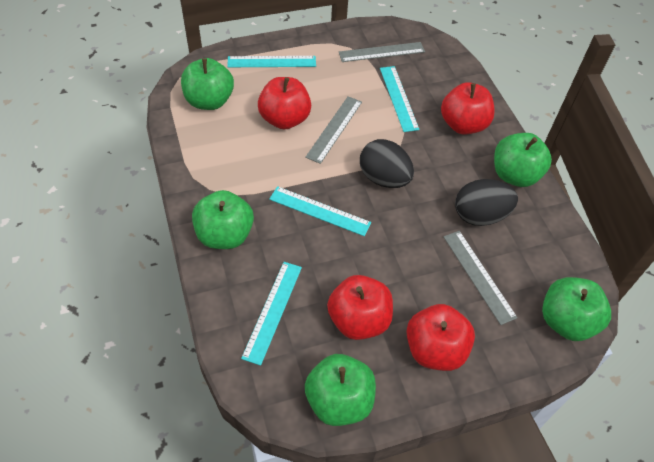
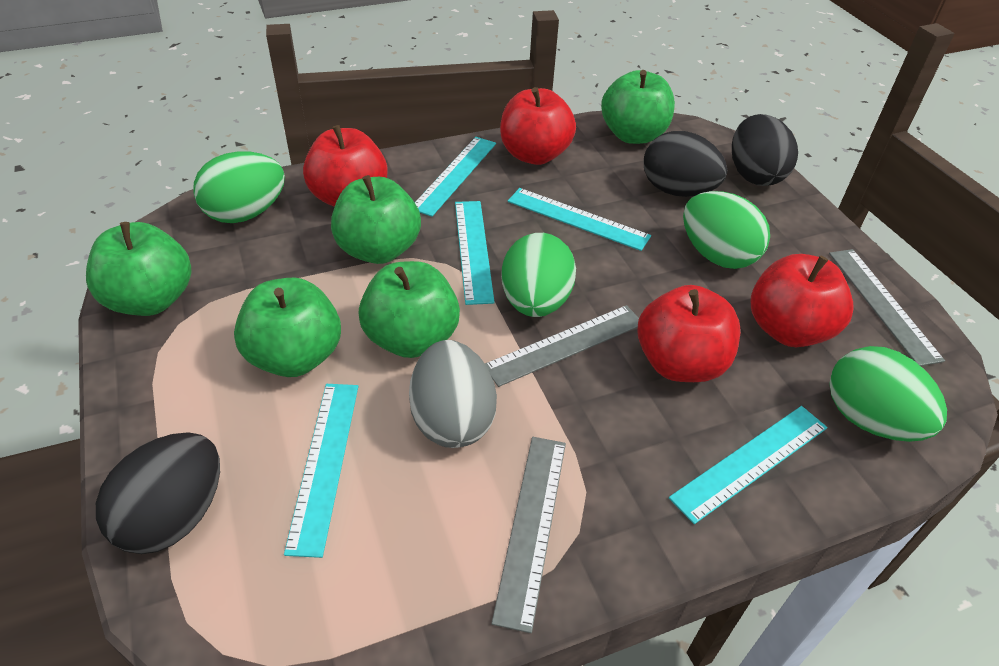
black egg: [360,139,414,188] [455,179,518,226] = 2 -> [96,432,220,554] [644,131,727,197] [732,114,798,186] = 3
green egg: none = 0 -> [193,151,285,223] [501,233,576,317] [683,191,770,269] [829,346,947,442] = 4
grey egg: none = 0 -> [409,340,497,448] = 1
turquoise ruler: [227,56,316,67] [241,262,302,366] [269,186,372,236] [380,66,419,132] = 4 -> [284,384,358,558] [415,137,496,217] [455,201,495,305] [508,188,651,251] [669,406,828,524] = 5

